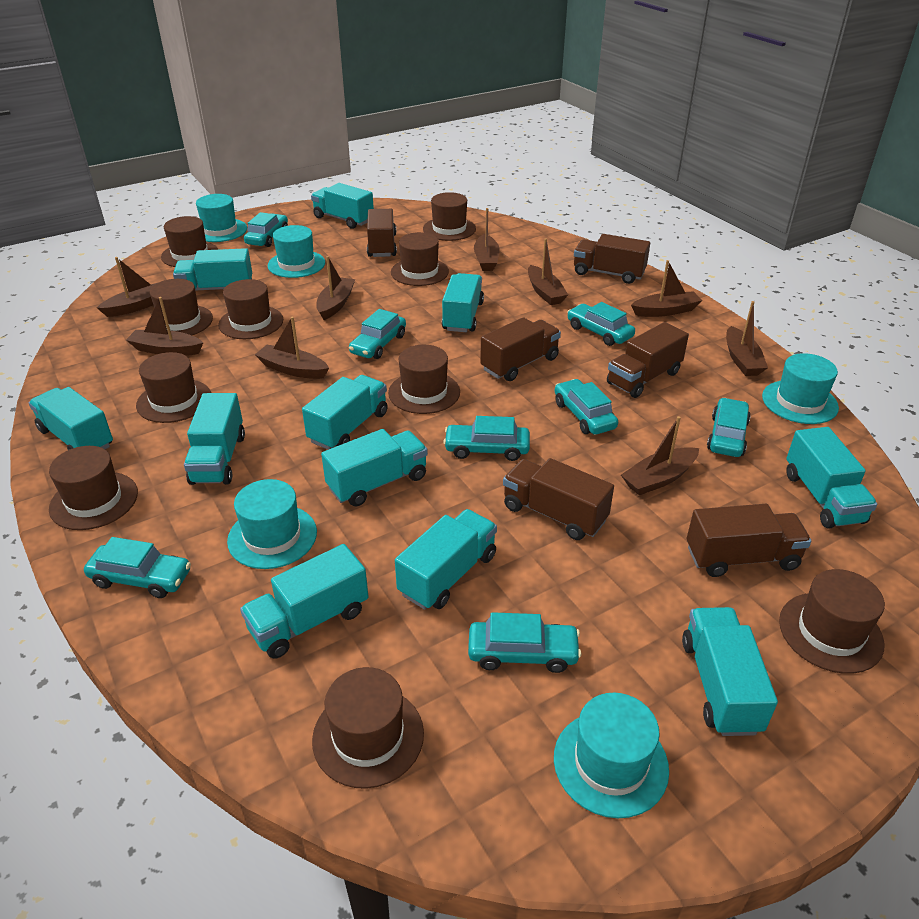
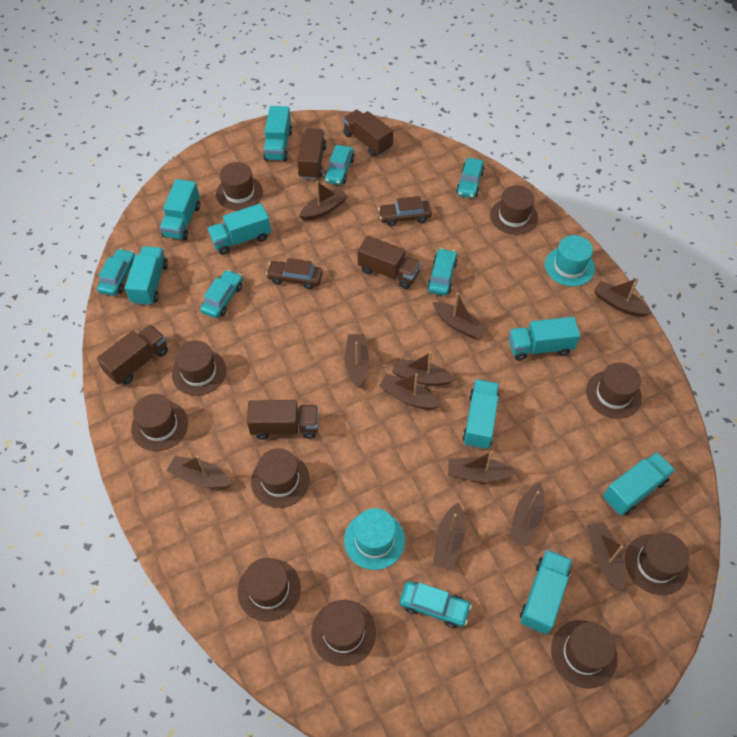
brown boat: [97,257,159,317] [126,297,203,356] [255,317,329,379] [316,256,355,320] [474,208,500,271] [528,238,568,305] [621,416,699,495] [631,260,702,317] [726,301,768,376] = 9 -> [167,456,232,488] [299,181,348,221] [345,334,369,388] [379,373,440,410] [392,352,456,385] [432,293,487,339] [433,502,465,571] [448,451,516,482] [509,482,545,546] [587,522,625,592] [594,278,652,317] = 11
brown car: none = 0 -> [266,258,323,289] [378,196,432,226] = 2
brown truck: [367,209,397,257] [480,317,561,381] [503,458,614,540] [574,234,650,284] [607,322,689,398] [687,504,811,577] = 6 -> [97,325,168,385] [247,400,318,440] [297,128,327,179] [343,110,393,157] [358,236,421,289] = 5
turquoise car: [84,537,191,598] [244,212,288,247] [349,309,406,359] [443,416,530,461] [468,612,582,673] [555,379,618,435] [567,302,635,346] [707,398,751,457] = 8 -> [97,249,135,296] [200,270,243,318] [324,145,355,185] [400,581,472,628] [427,248,458,296] [456,158,485,198] = 6
turquoise hat: [196,194,247,242] [227,479,317,569] [267,225,325,278] [554,693,669,818] [762,353,839,424] = 5 -> [344,508,405,570] [545,235,595,286] = 2
turquoise truck: [29,387,113,450] [173,248,252,291] [184,393,245,485] [240,544,369,659] [302,375,388,450] [311,183,374,229] [321,429,428,507] [395,509,497,610] [442,273,484,332] [682,607,778,736] [786,427,877,529] = 11 -> [125,246,168,306] [160,179,200,240] [208,203,271,255] [263,106,292,162] [462,379,499,449] [509,317,580,361] [520,550,572,634] [603,452,675,515] = 8

